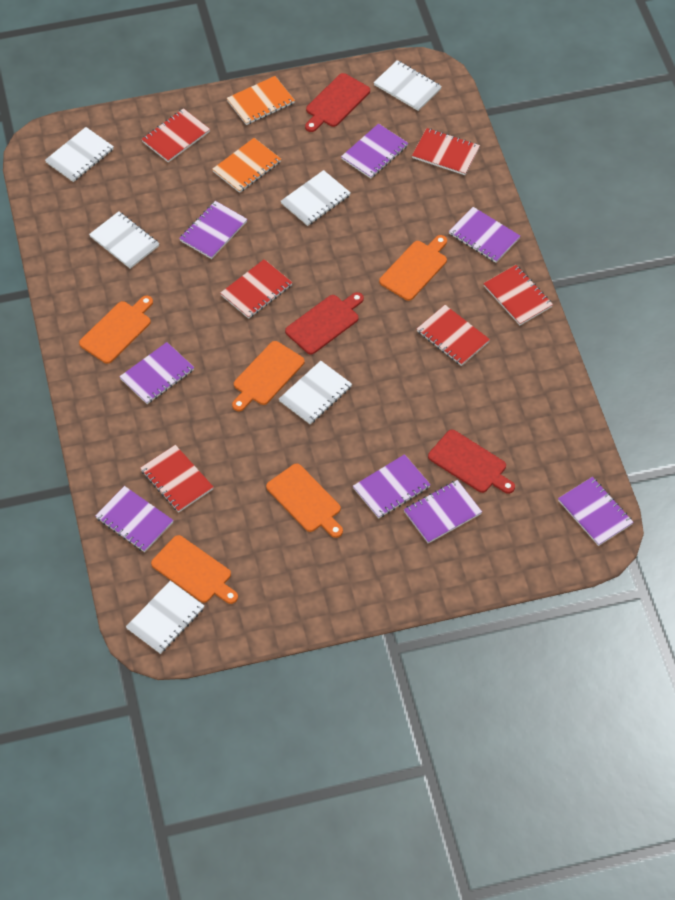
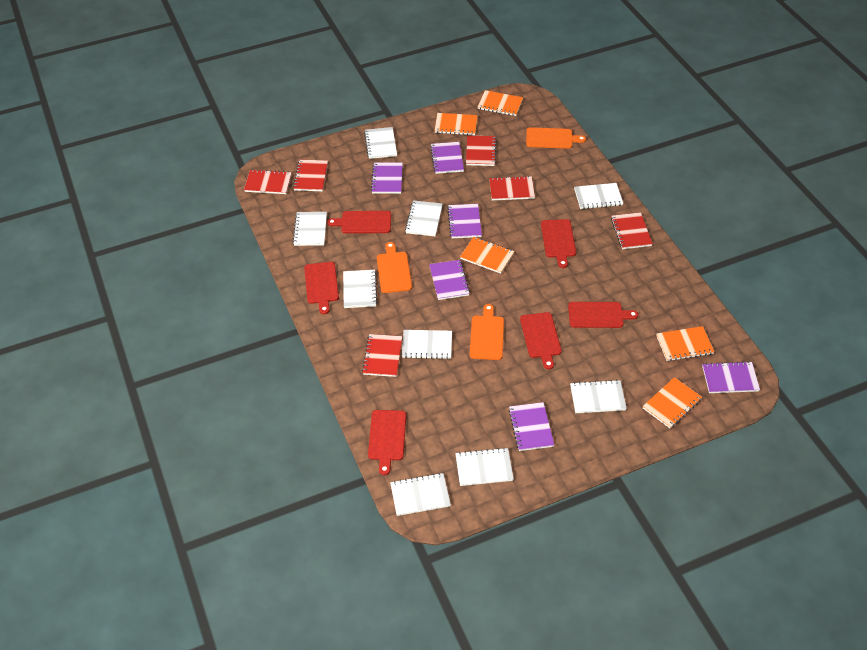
orange cutting board: [79,296,153,364] [151,535,238,604] [232,341,305,411] [266,464,343,538] [379,235,447,301] = 5 -> [377,242,412,293] [470,304,504,360] [526,127,586,149] = 3
orange notebook: [212,138,281,193] [227,76,295,125] = 2 -> [434,113,478,135] [460,237,514,274] [478,90,523,116] [643,377,702,428] [656,326,714,361] = 5
purple notebook: [95,486,174,552] [119,342,194,404] [179,201,247,259] [341,123,408,179] [353,454,431,518] [404,480,482,543] [449,207,520,263] [558,477,633,546] = 8 -> [371,162,403,194] [429,260,470,300] [430,142,464,174] [447,204,482,238] [508,402,554,451] [702,361,760,393] = 6
red cutting board: [285,292,364,355] [305,73,370,132] [428,430,515,494] = 3 -> [304,262,339,314] [327,211,391,234] [368,410,406,475] [520,312,562,370] [541,219,576,268] [568,302,638,328] = 6
white notebook: [45,127,114,182] [89,211,160,269] [126,581,204,654] [279,361,352,424] [281,170,351,226] [374,60,442,111] = 6 -> [293,212,327,246] [343,270,377,308] [364,127,397,159] [390,473,451,516] [402,330,452,359] [405,201,443,236] [455,448,514,486] [570,380,627,413] [574,183,623,209] = 9

